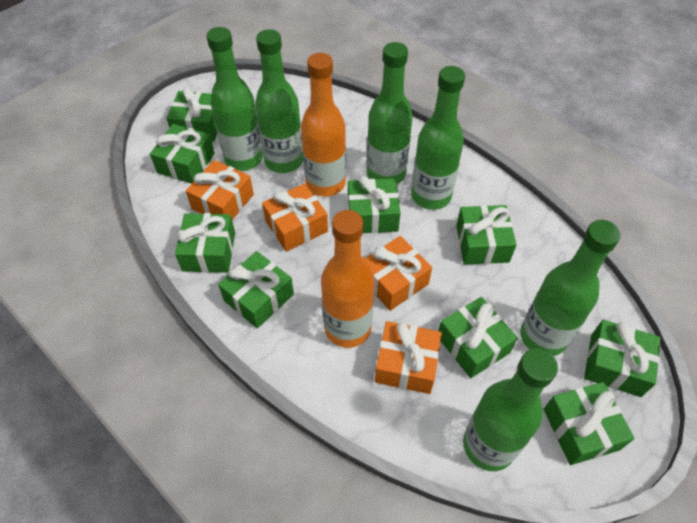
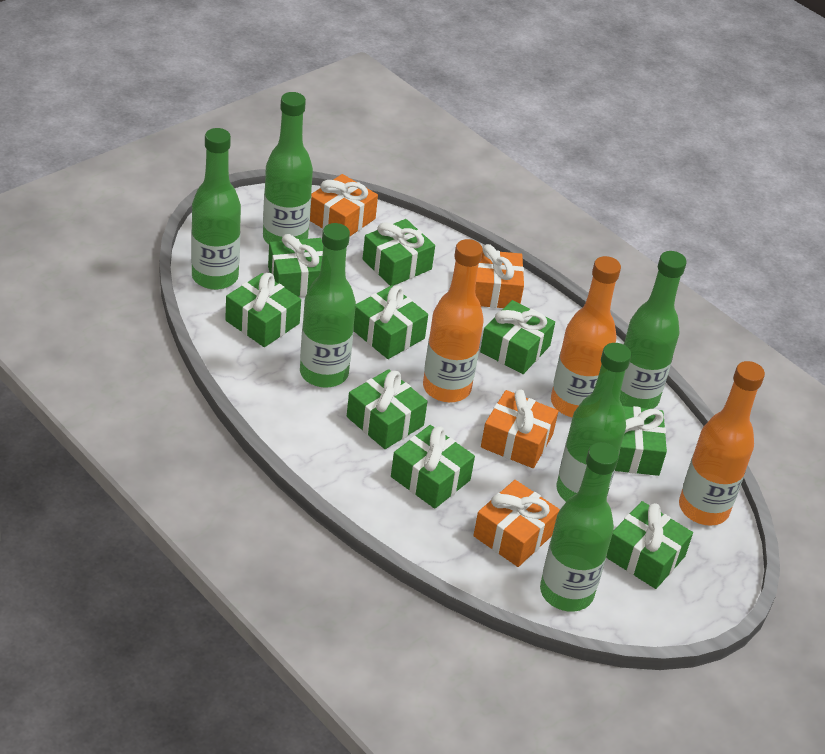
orange bottle: [301,53,346,197] [321,210,374,348] = 2 -> [423,239,484,402] [551,256,621,417] [679,361,765,525] = 3

